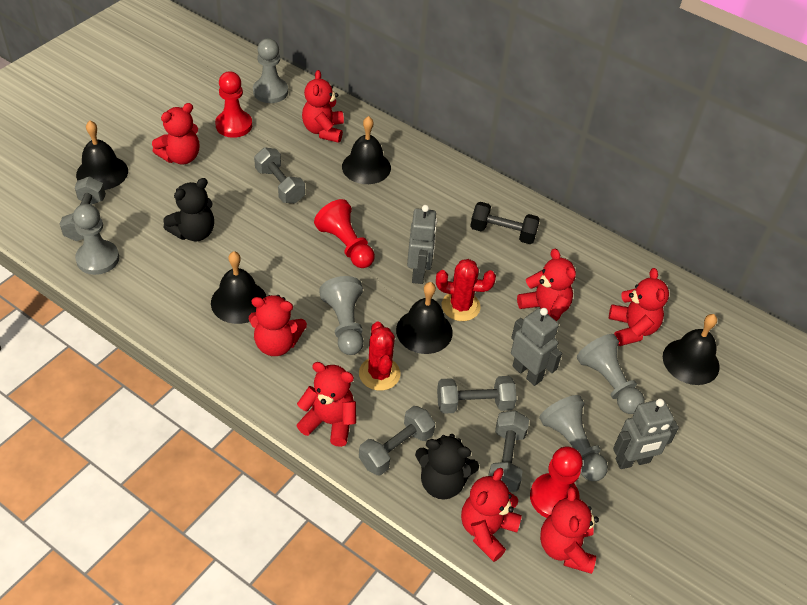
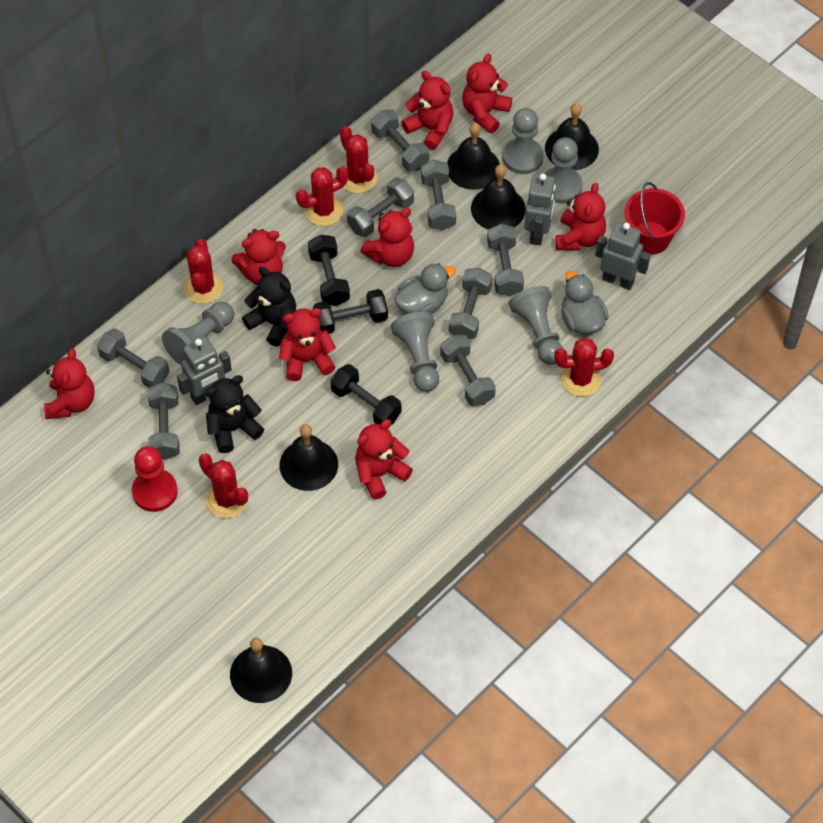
black dumbbell: [470,202,540,244] = 1 -> [308,235,350,306] [313,289,388,334] [330,364,401,425] = 3
grey duck: none = 0 -> [394,263,456,314] [561,271,608,335] = 2
grey dumbbell: [60,176,106,241] [254,147,305,203] [359,406,435,476] [437,376,517,414] [488,411,529,492] = 5 -> [97,328,170,388] [148,382,180,460] [347,178,414,237] [371,109,429,172] [421,160,456,230] [440,334,496,406] [449,268,492,339] [487,224,524,296] = 8
red bucket: none = 0 -> [625,182,685,255] = 1
red cactus: [359,321,401,391] [436,259,496,321] = 2 -> [183,239,223,304] [199,454,248,518] [296,166,349,226] [340,126,377,193] [554,338,614,397] = 5
red pawn: [215,71,252,138] [314,199,375,268] [530,446,583,518] = 3 -> [132,446,178,512] = 1

